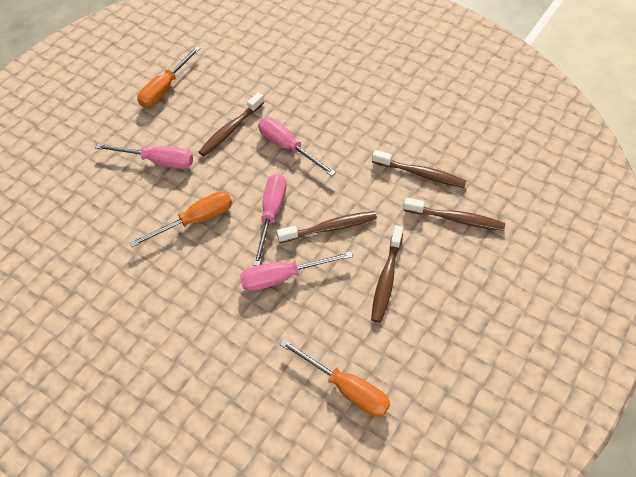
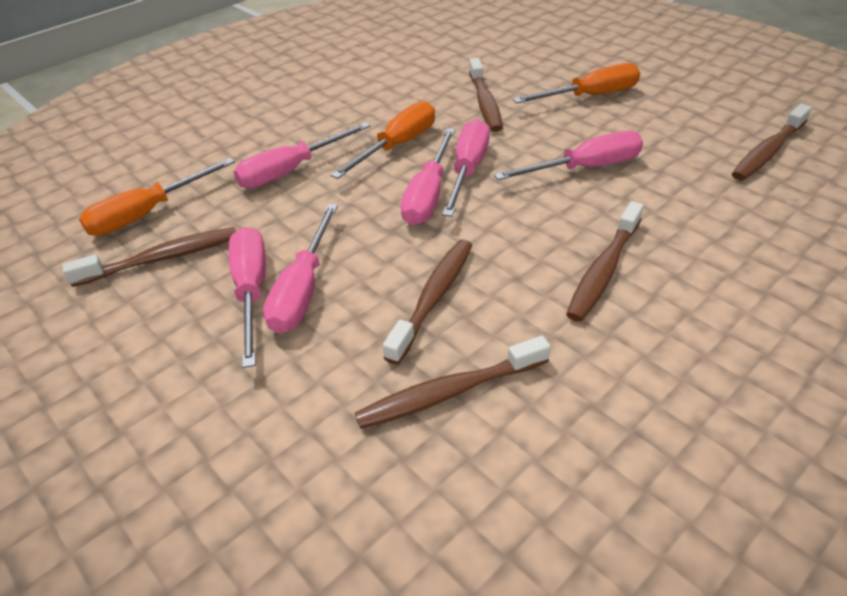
brown toothbrush: [198,93,265,156] [277,211,377,243] [371,225,403,323] [372,150,466,188] [403,198,505,231] = 5 -> [63,227,236,287] [355,336,551,429] [383,240,472,365] [469,58,503,132] [566,201,644,322] [732,104,812,181] = 6
pink screwdriver: [95,143,193,169] [240,251,353,291] [253,174,287,266] [258,118,336,176] = 4 -> [229,227,266,368] [234,122,370,188] [263,204,338,334] [401,128,455,225] [442,119,490,217] [494,131,643,180] = 6

